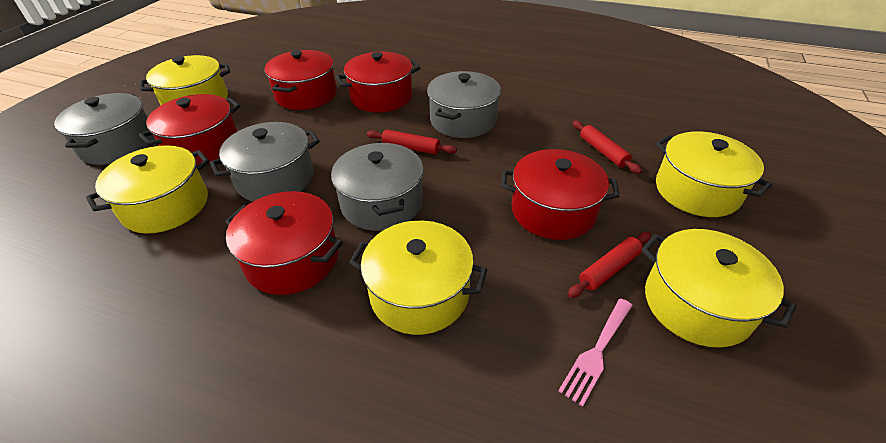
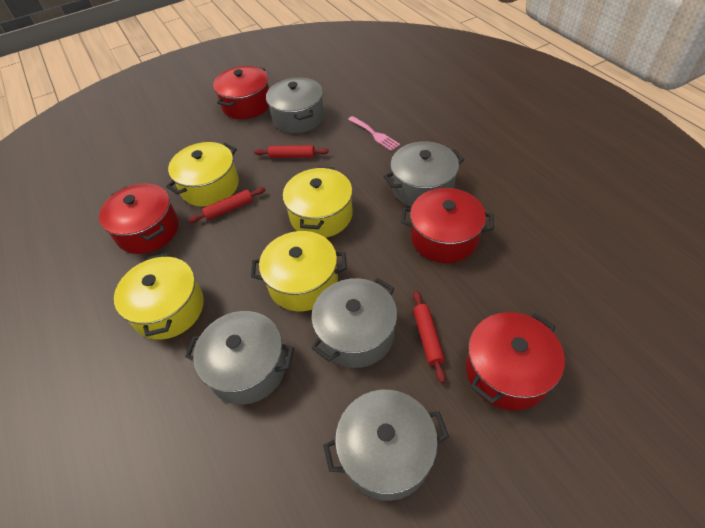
grey pot: [54,93,155,165] [210,122,320,202] [331,142,423,231] [427,71,501,138] = 4 -> [185,311,294,405] [266,77,324,133] [311,278,397,368] [323,390,449,501] [384,141,464,207] = 5
red pot: [139,94,240,166] [225,191,343,295] [265,50,337,110] [336,52,420,113] [501,149,620,240] = 5 -> [99,184,179,254] [213,66,269,119] [401,188,494,263] [466,312,565,411] = 4
yellow pot: [86,145,209,233] [140,55,230,105] [349,220,487,335] [641,229,796,348] [655,131,772,217] = 5 -> [114,253,204,340] [166,142,239,207] [251,231,347,311] [283,166,353,238] = 4

